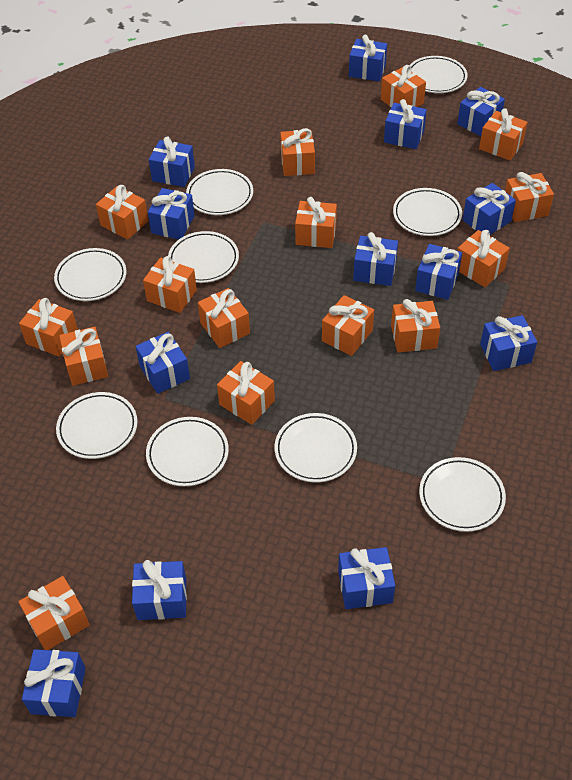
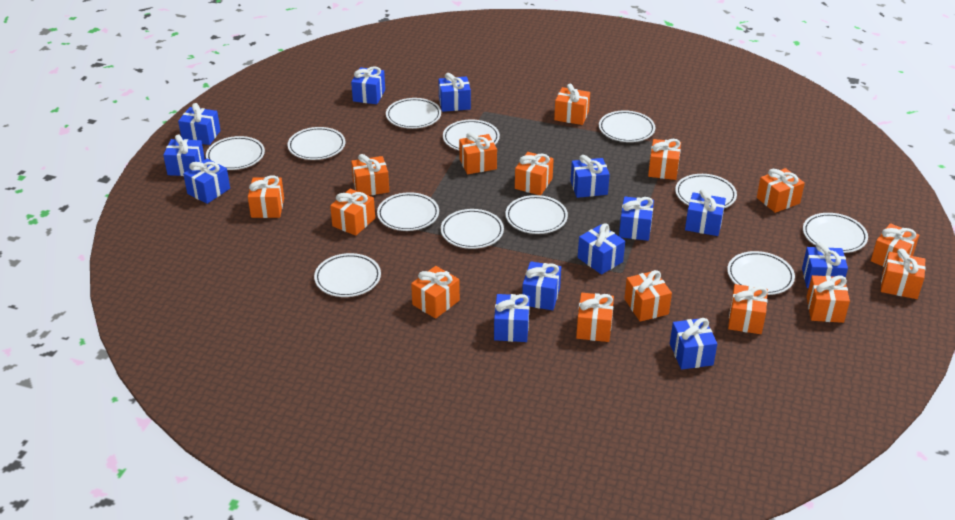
white plate: [54,248,127,301] [56,392,137,459] [146,417,229,486] [168,231,239,283] [186,169,253,215] [275,413,357,483] [393,188,462,236] [410,56,468,93] [419,457,506,532] = 9 -> [206,136,265,170] [288,127,345,160] [314,253,381,297] [377,192,439,231] [386,98,441,129] [441,209,504,249] [443,119,500,150] [505,195,568,234] [599,110,655,142] [675,174,737,208] [727,251,795,295] [803,213,868,253] = 12

